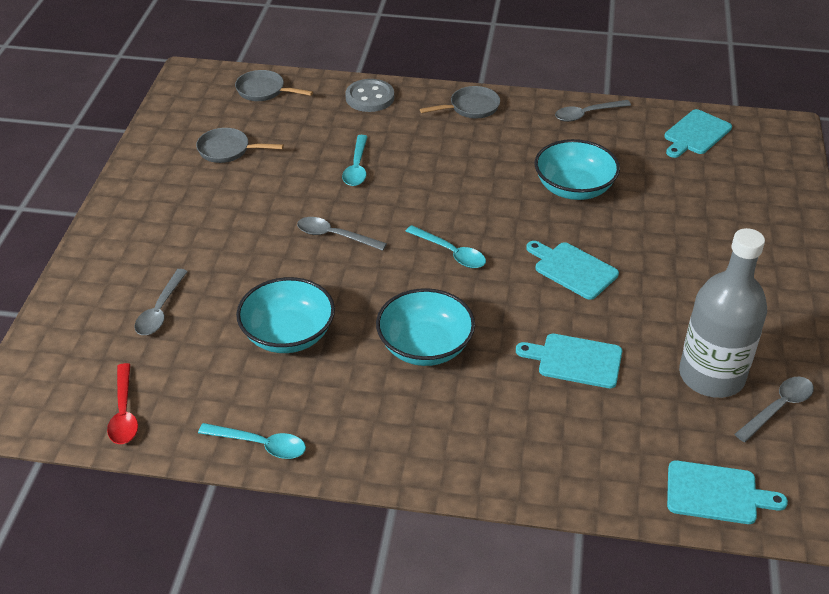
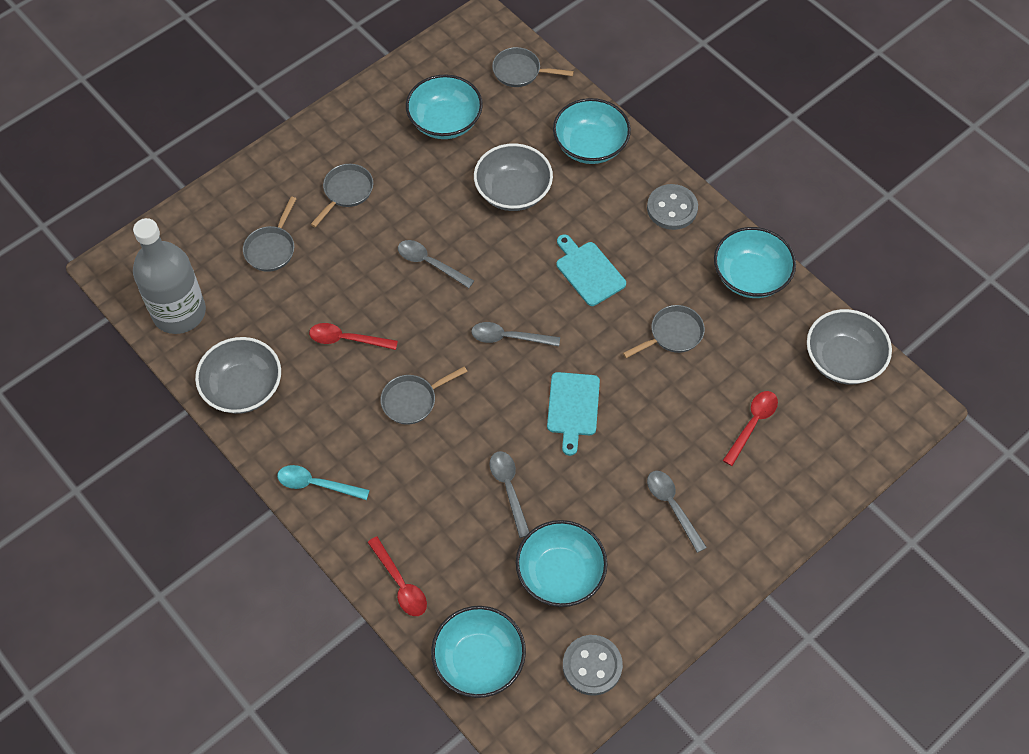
grey bowl: none = 0 -> [195,337,281,414] [474,143,553,211] [807,309,892,384] = 3
grey button: [345,79,394,112] = 1 -> [563,635,623,696] [647,184,698,230] = 2
grey pan: [196,128,284,163] [235,70,313,101] [420,86,500,118] = 3 -> [243,196,297,272] [311,164,373,227] [380,366,468,425] [492,47,574,87] [623,305,705,358] = 5
red spoon: [107,363,138,444] = 1 -> [309,323,398,350] [367,536,427,616] [723,391,778,466] = 3
turquoise bowl: [236,277,335,353] [376,288,475,366] [535,139,620,200] = 3 -> [406,74,483,139] [431,606,526,698] [516,520,608,607] [553,98,631,164] [714,227,796,298] = 5
turquoise cutting board: [516,334,622,388] [526,241,619,300] [664,109,732,158] [667,460,788,524] = 4 -> [547,372,600,456] [557,234,626,306] = 2
turquoise spoon: [198,423,306,459] [342,135,368,186] [406,225,486,268] = 3 -> [277,465,370,500] = 1

